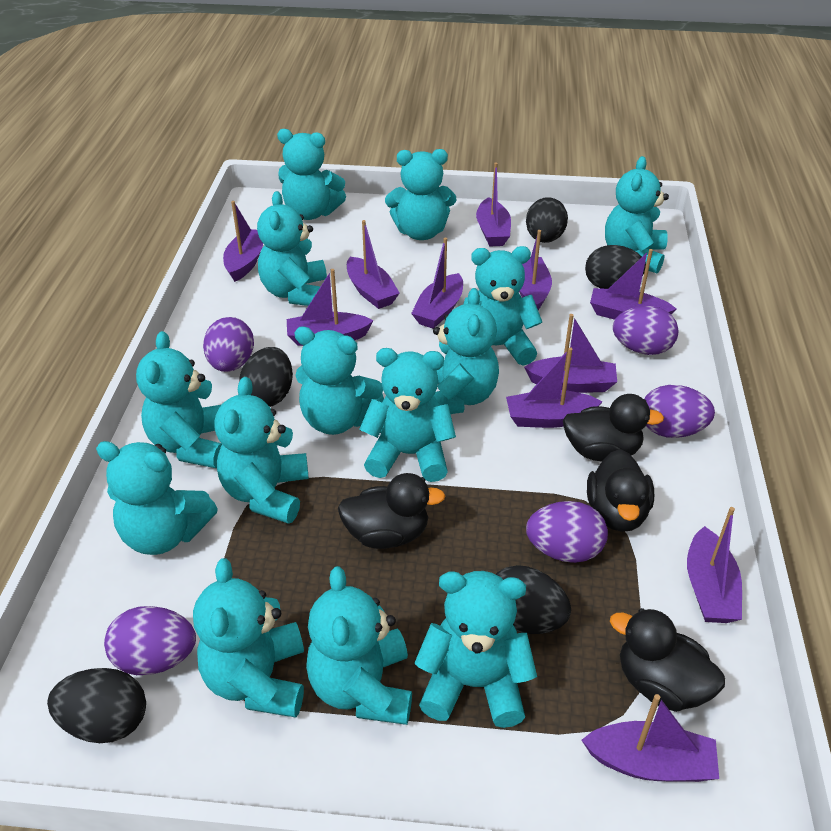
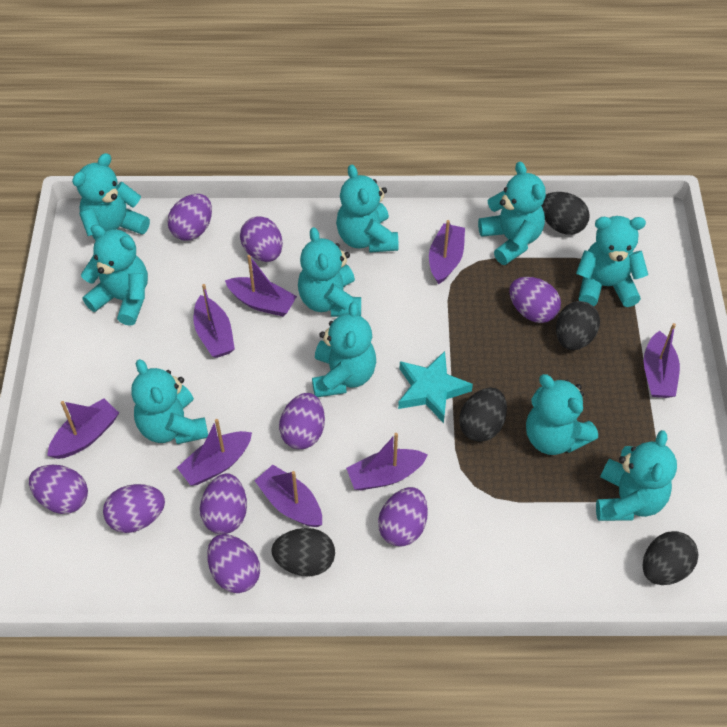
black duck: [338,473,446,549] [563,394,664,462] [587,449,654,532] [610,608,725,712] = 4 -> none = 0
purple boat: [223,201,263,282] [287,269,374,346] [347,220,400,309] [411,238,463,329] [476,163,511,246] [506,347,603,428] [519,230,552,310] [524,314,617,393] [582,694,719,782] [590,249,676,320] [687,507,742,623] = 11 -> [47,398,119,459] [177,419,252,485] [193,284,235,358] [225,255,297,317] [255,465,322,527] [346,433,428,490] [429,220,465,284] [644,323,680,398] = 8
purple egg: [104,606,196,675] [203,317,254,372] [526,501,608,563] [613,306,679,355] [644,385,715,438] = 5 -> [29,465,88,514] [103,484,165,533] [167,194,212,241] [200,473,247,534] [207,534,260,593] [240,216,283,262] [279,393,325,449] [378,487,428,546] [509,277,561,323] = 9
turquoise star: none = 0 -> [398,351,473,423] = 1
turquoise teddy bear: [96,441,218,555] [136,331,222,468] [193,558,304,718] [214,377,309,524] [257,191,327,306] [277,129,346,220] [294,326,384,435] [306,566,412,725] [359,348,456,482] [385,149,456,240] [414,571,537,728] [433,288,499,414] [464,246,542,365] [605,156,669,274] = 14 -> [72,153,150,241] [81,225,148,326] [131,359,208,444] [298,227,361,317] [312,302,376,397] [336,165,399,253] [478,162,546,265] [526,374,598,455] [576,216,648,307] [596,430,677,521] = 10

